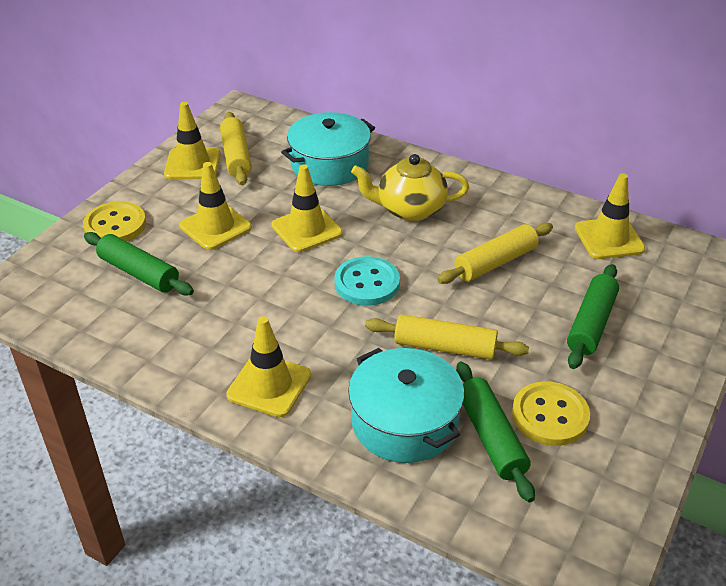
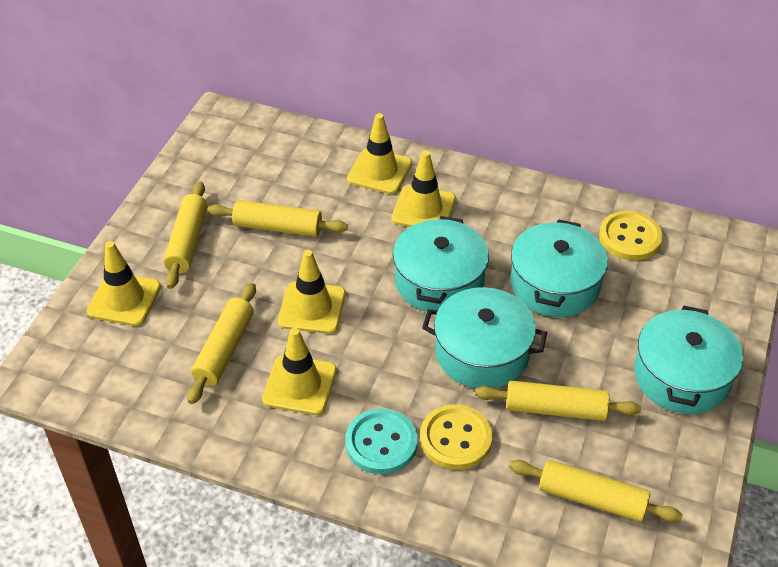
green rolling pin: [84,232,194,295] [456,362,535,502] [567,264,619,369] = 3 -> none = 0
turquoise pot: [281,112,375,186] [348,348,464,463] = 2 -> [393,216,489,312] [422,287,547,388] [510,219,608,317] [634,306,743,414] = 4
yellow rolling pin: [220,112,252,185] [365,314,529,360] [437,223,553,284] = 3 -> [163,181,207,289] [187,283,256,404] [207,200,348,237] [475,381,641,421] [509,460,683,522] = 5
yellow teapot: [351,154,469,221] = 1 -> none = 0

